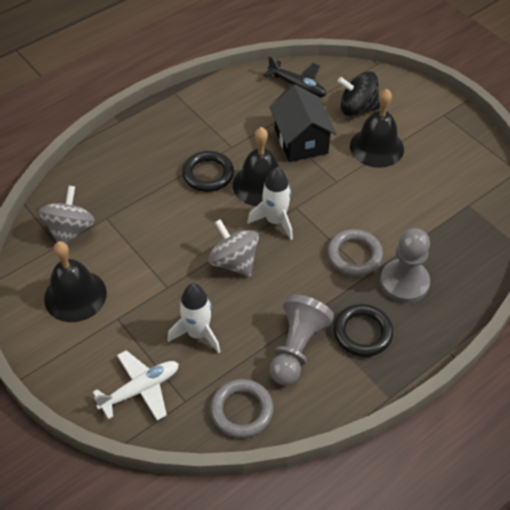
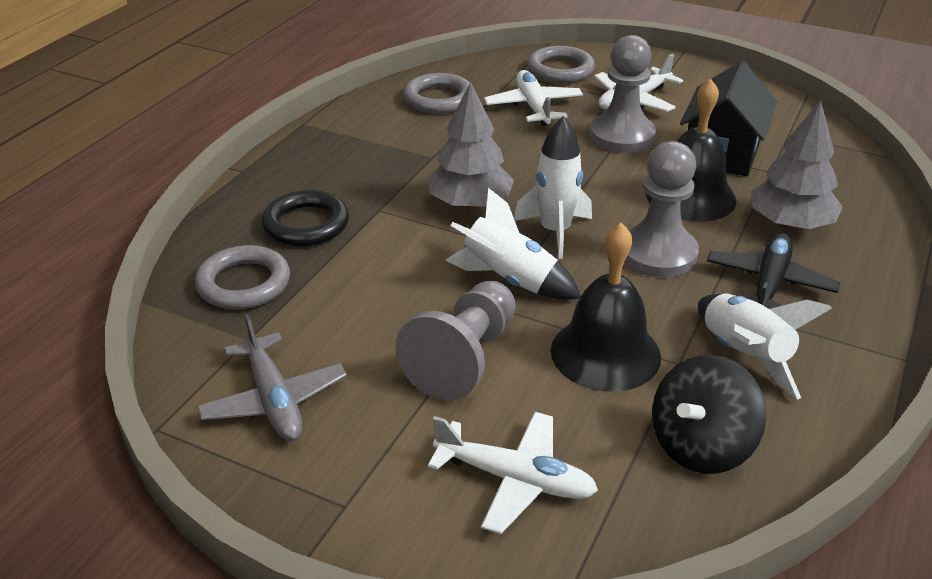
black bell: [44,241,107,322] [233,127,279,206] [350,89,404,168] = 3 -> [551,223,661,392] [646,78,737,222] = 2
black ring: [182,151,234,192] [334,304,393,357] = 2 -> [262,190,349,246] = 1
grey pawn: [270,294,334,385] [380,228,430,303] = 2 -> [396,280,516,400] [590,35,656,153] [624,141,699,278] = 3
grey plane: none = 0 -> [197,314,347,441] = 1
grey ring: [210,379,274,438] [327,229,383,276] = 2 -> [195,245,290,309] [403,73,470,114] [527,46,595,83] = 3
grey spinning top: [38,186,95,244] [208,219,259,277] = 2 -> none = 0
grey tree: none = 0 -> [427,82,514,209] [751,101,843,229] = 2
white plane: [93,350,179,421] = 1 -> [428,412,598,534] [484,70,583,126] [594,54,683,112] = 3
white rocket: [168,283,220,353] [248,167,293,240] = 2 -> [445,188,581,300] [514,116,592,259] [698,294,832,400] = 3

